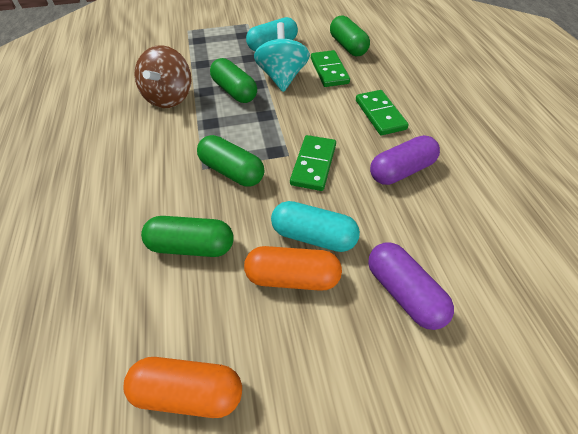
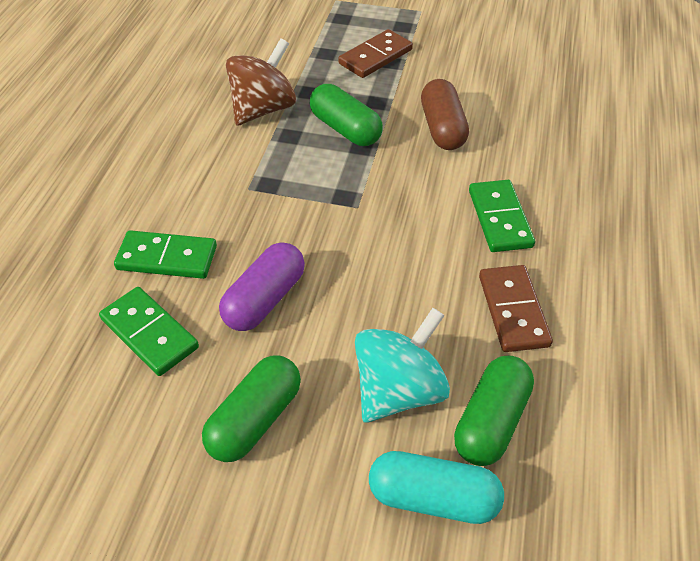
brown capsule: none = 0 -> [421,79,469,150] = 1
brown domino: none = 0 -> [338,29,413,78] [479,265,553,352] = 2
green capsule: [141,216,234,257] [197,135,265,187] [210,58,257,103] [330,15,370,56] = 4 -> [202,355,301,462] [310,84,383,146] [454,356,534,466] = 3
orange capsule: [124,357,242,418] [244,246,342,291] = 2 -> none = 0
purple capsule: [368,243,454,330] [370,135,440,185] = 2 -> [219,242,305,331] = 1
turquoise capsule: [246,17,298,51] [271,201,360,252] = 2 -> [369,451,504,524] = 1

